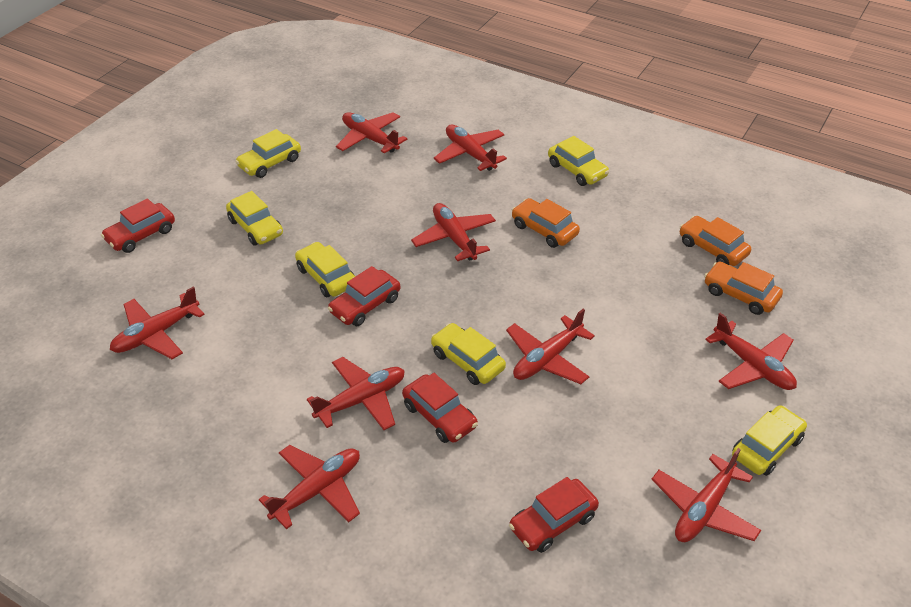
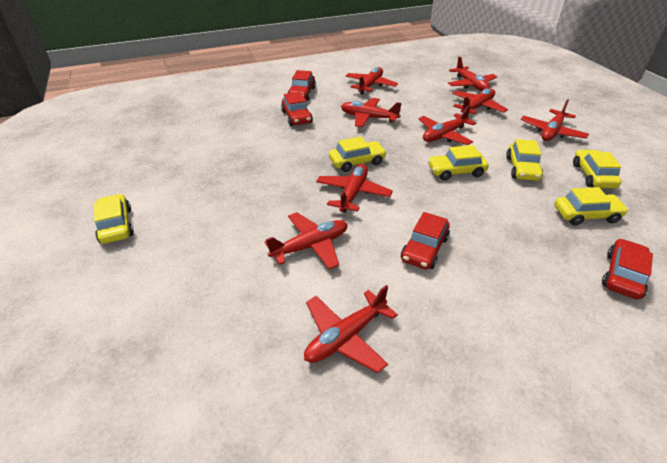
orange car: [512,198,580,248] [680,216,751,266] [704,262,783,315] = 3 -> none = 0

